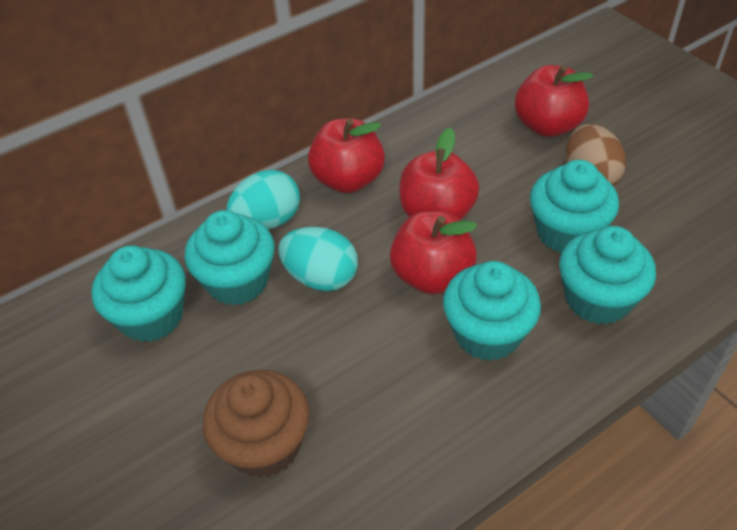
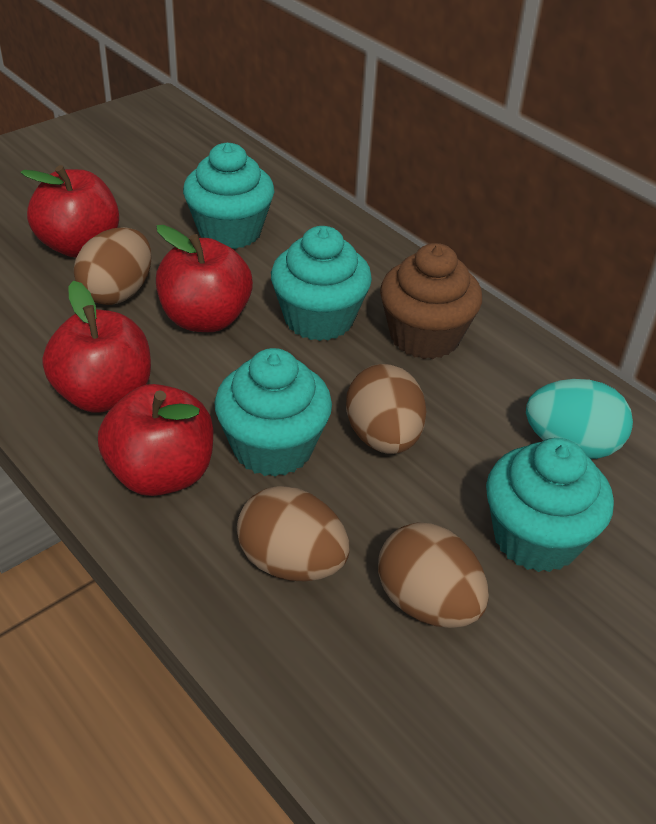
brown egg: [566,124,626,186] = 1 -> [74,227,152,305] [237,486,349,581] [346,364,426,454] [378,522,489,628] = 4
turquoise cupcake: [92,245,186,342] [185,210,275,305] [443,261,541,361] [530,160,619,253] [559,226,656,324] = 5 -> [183,143,274,249] [215,348,332,477] [271,226,372,341] [486,438,614,572] = 4
turquoise egg: [227,170,300,229] [278,227,358,291] = 2 -> [526,379,633,459] = 1

